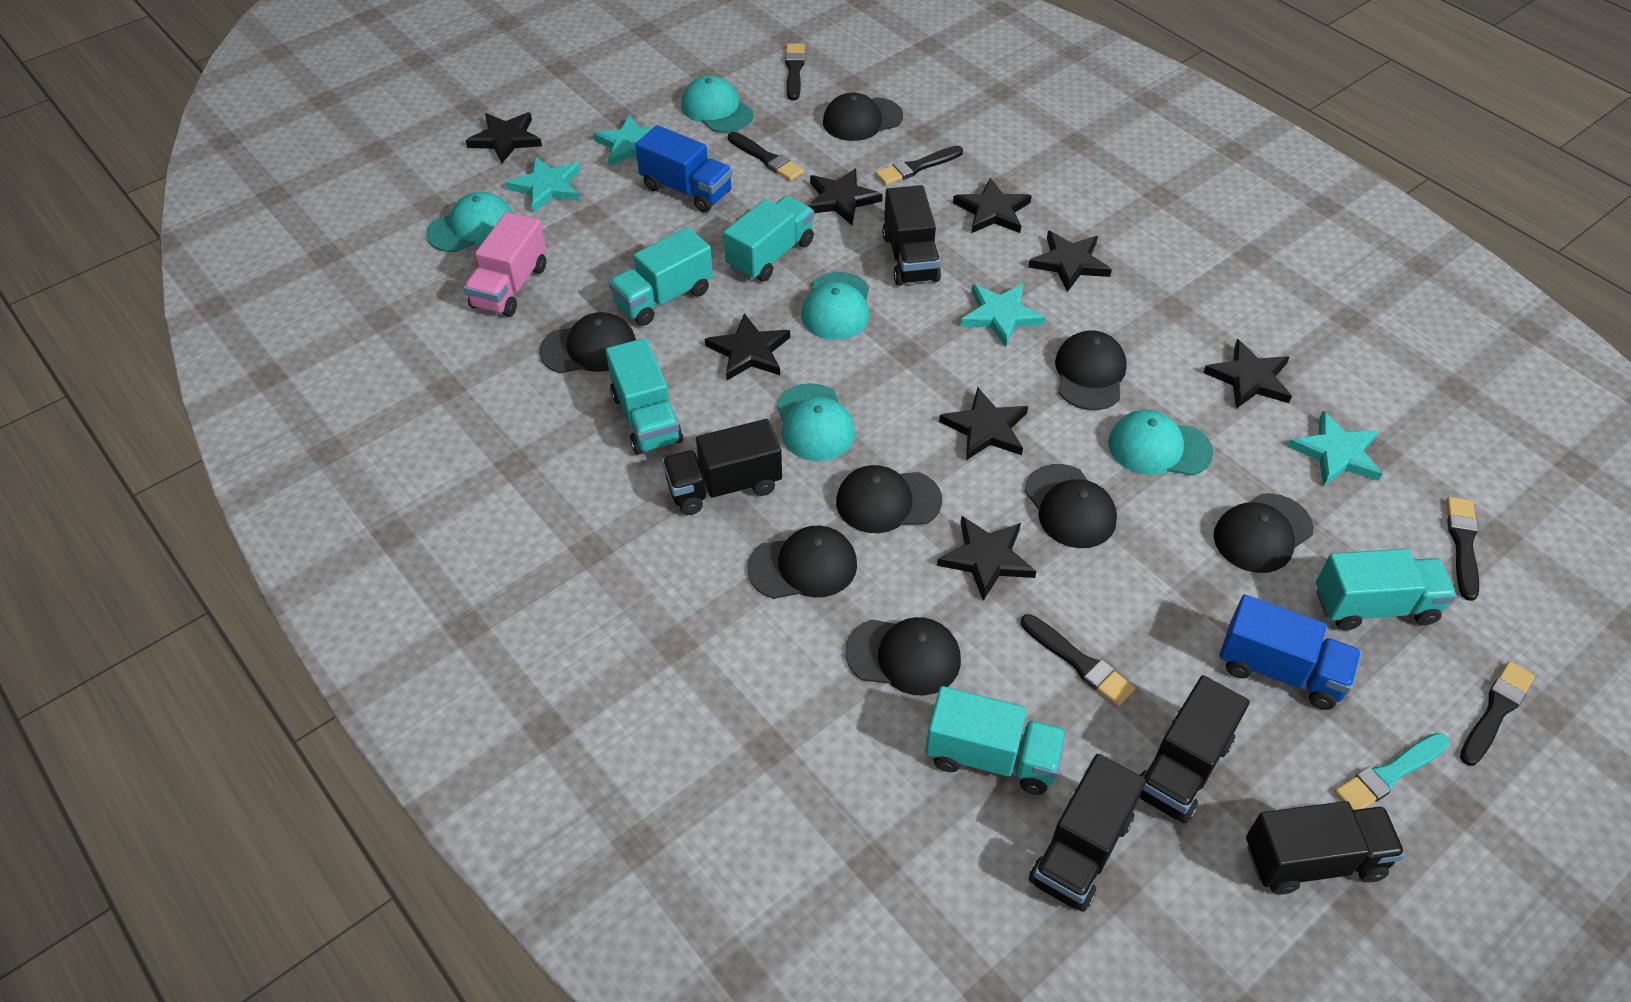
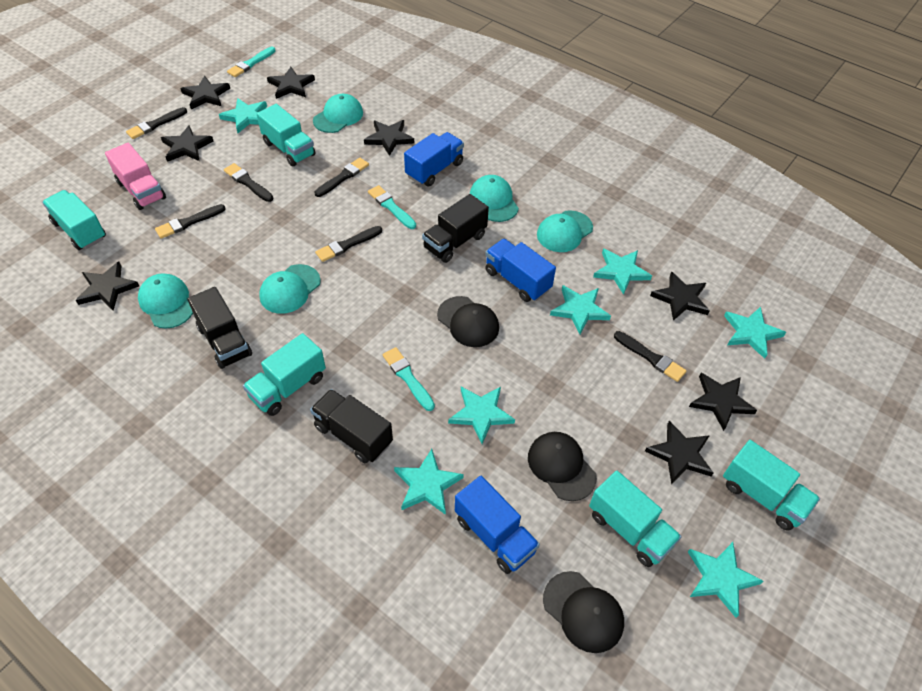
black cap: [539,312,636,373] [748,525,857,599] [823,93,903,141] [836,465,942,533] [845,617,961,696] [1025,464,1117,548] [1055,330,1127,410] [1214,493,1314,573] = 8 -> [437,296,499,347] [528,432,597,501] [543,571,624,653] = 3
black truck: [662,419,782,515] [882,185,941,286] [1029,754,1146,912] [1139,675,1250,824] [1246,801,1405,895] = 5 -> [188,287,252,369] [310,389,393,463] [422,194,489,263] = 3
blue truck: [635,125,732,213] [1219,594,1361,710] = 2 -> [404,132,464,186] [455,476,540,574] [485,239,556,302] = 3
turquoise brush: [1334,733,1449,810] = 1 -> [227,47,276,77] [368,185,416,229] [383,347,435,411] = 3
turquoise star: [505,157,581,213] [593,114,667,167] [960,284,1046,347] [1288,411,1383,486] = 4 -> [219,98,267,133] [394,449,464,515] [448,387,515,444] [550,285,611,334] [593,249,652,295] [688,542,763,618] [724,307,786,359] = 7

